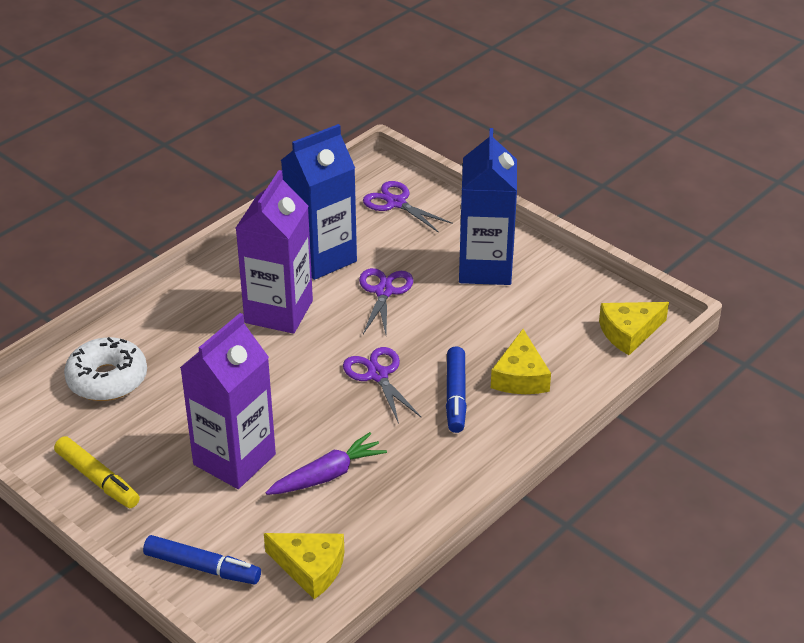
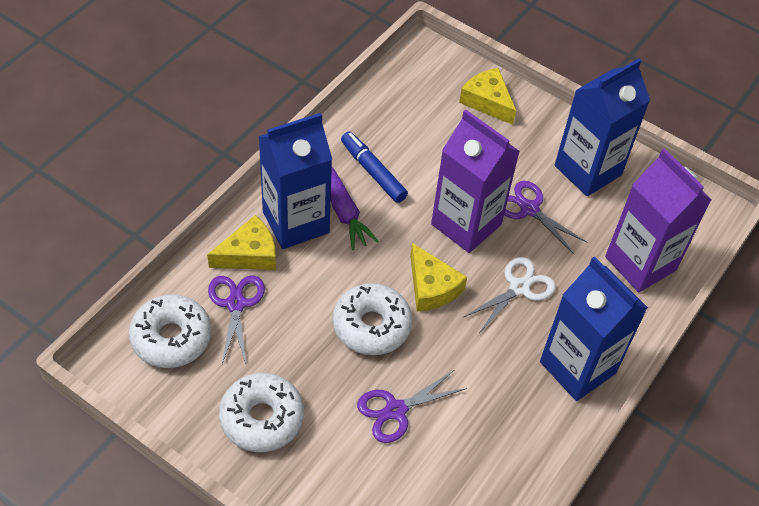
blue carton: [281,124,357,280] [459,128,517,285] = 2 -> [258,113,332,249] [540,256,648,401] [555,58,650,196] = 3
blue marker: [143,535,261,585] [446,346,467,433] = 2 -> [341,131,408,203] = 1
white donut: [64,337,147,401] = 1 -> [129,294,211,368] [219,373,304,452] [333,283,412,355] = 3
white scissors: none = 0 -> [464,257,556,333] = 1
yellow marker: [54,436,140,508] = 1 -> none = 0

